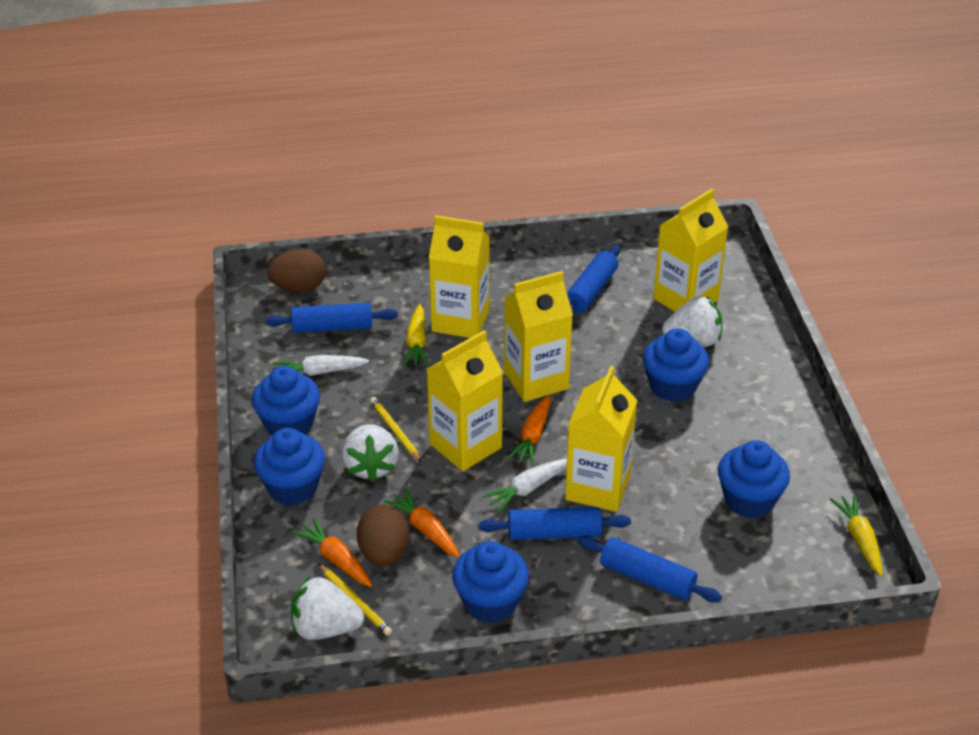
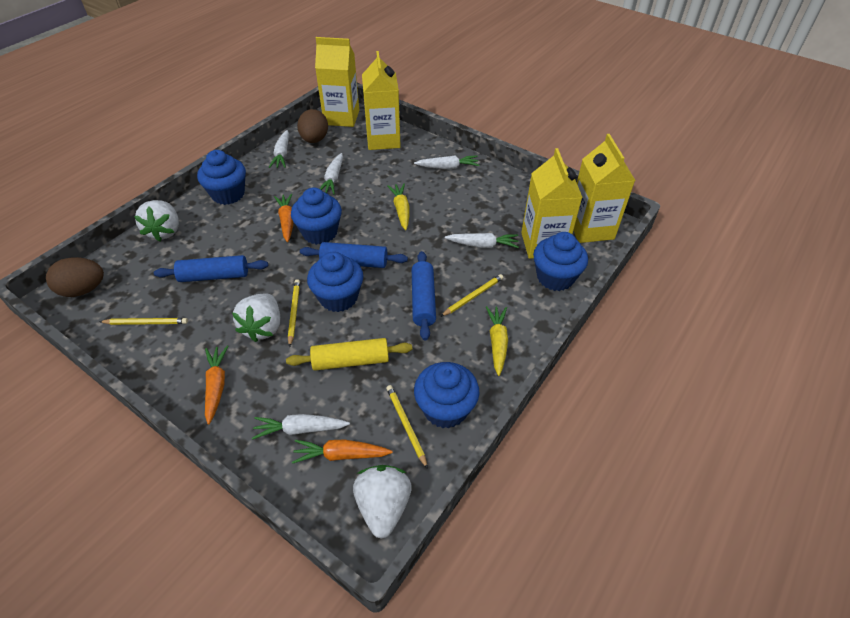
blue rolling pin: [266,303,398,333] [479,507,631,540] [567,245,620,313] [578,536,722,602] = 4 -> [154,255,268,282] [300,242,408,268] [412,251,436,341] = 3
white carrot: [273,355,369,376] [482,459,567,512] = 2 -> [252,414,350,440] [269,130,289,168] [320,153,343,195] [414,155,479,169] [445,233,519,248] = 5
yellow carton: [427,330,503,471] [429,215,490,338] [504,271,573,402] [565,366,637,512] [653,189,728,312] = 5 -> [315,37,359,127] [362,51,401,150] [521,148,583,259] [573,134,636,243] = 4
yellow pencil: [319,564,392,635] [370,397,422,463] = 2 -> [99,318,188,325] [288,279,300,347] [386,385,428,469] [440,274,504,317] = 4
yellow rolling pin: none = 0 -> [286,338,412,371] = 1

